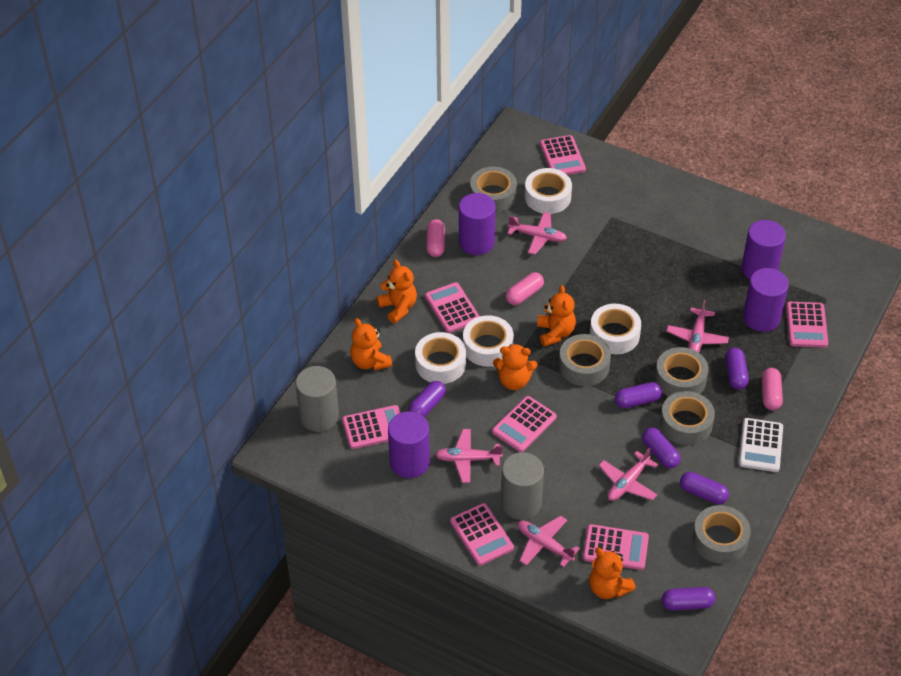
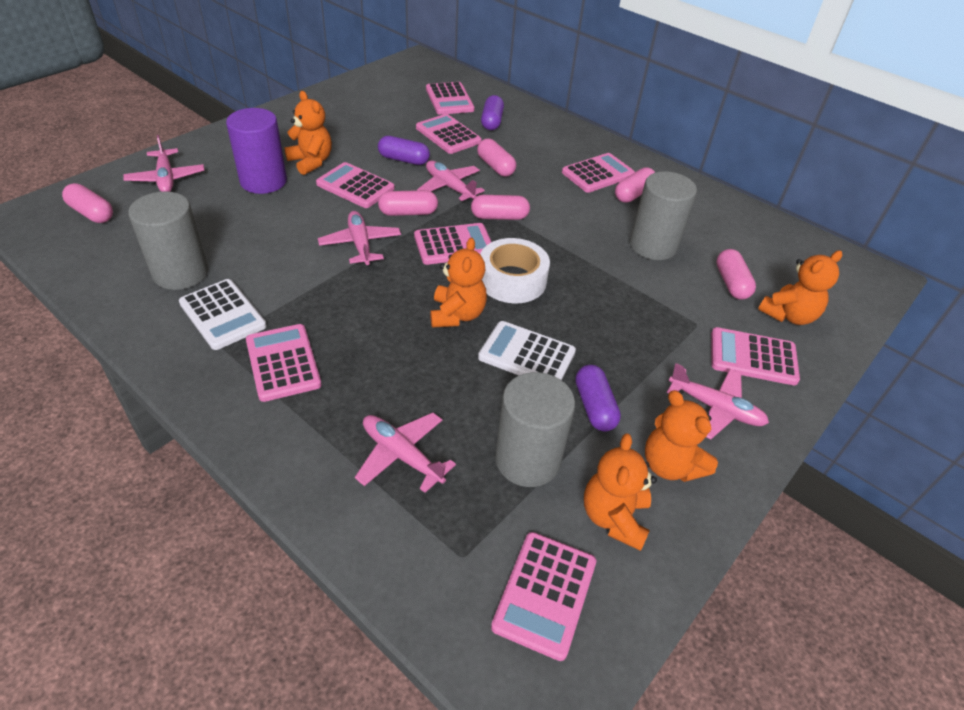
grey cylinder: [295,366,339,432] [501,452,544,520] = 2 -> [128,191,209,290] [495,372,575,487] [630,171,697,260] = 3
grey tape: [470,167,517,212] [559,334,611,386] [655,347,708,396] [660,391,715,445] [692,505,751,564] = 5 -> none = 0
pink calculator: [342,405,400,449] [425,282,480,333] [450,503,514,566] [492,396,557,452] [540,135,586,175] [583,524,649,570] [786,302,828,348] = 7 -> [246,324,322,402] [316,162,395,208] [414,223,491,265] [416,114,482,154] [426,82,475,115] [491,532,596,661] [562,153,635,193] [711,327,800,385] = 8
pink capsule: [426,219,445,257] [506,272,544,305] [762,368,783,410] = 3 -> [62,183,113,223] [378,190,438,216] [471,195,530,220] [477,139,516,177] [615,167,656,203] [716,249,756,300] = 6
purple capsule: [409,381,446,417] [615,382,662,408] [642,427,680,468] [662,587,715,611] [680,472,729,504] [725,347,749,390] = 6 -> [378,136,430,165] [481,95,504,130] [575,365,621,431] = 3
purple cylinder: [388,411,430,478] [459,193,496,255] [741,220,786,279] [743,268,789,332] = 4 -> [226,108,287,194] = 1
white calculator: [739,418,783,472] = 1 -> [179,279,267,350] [478,321,576,380] = 2
white tape: [415,332,466,384] [463,315,514,367] [525,168,572,214] [590,304,641,354] = 4 -> [480,238,550,303] = 1

